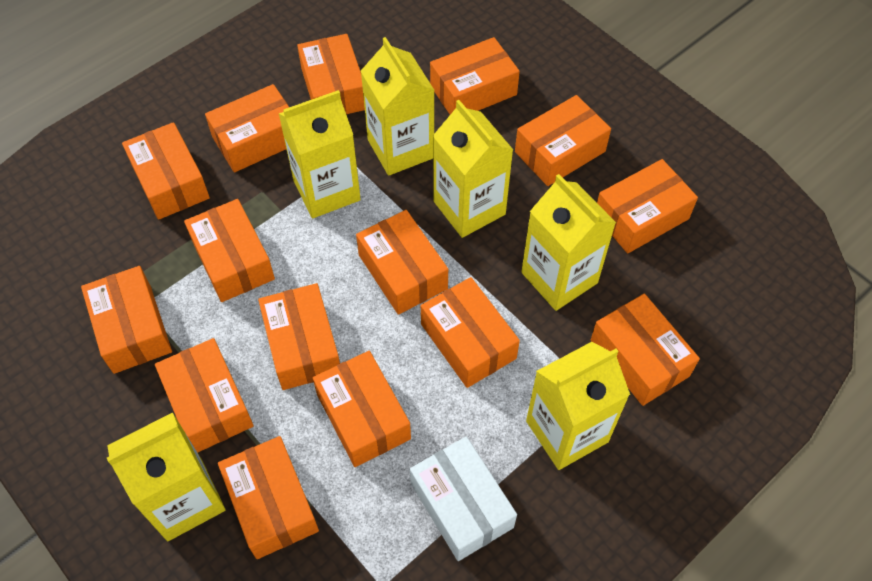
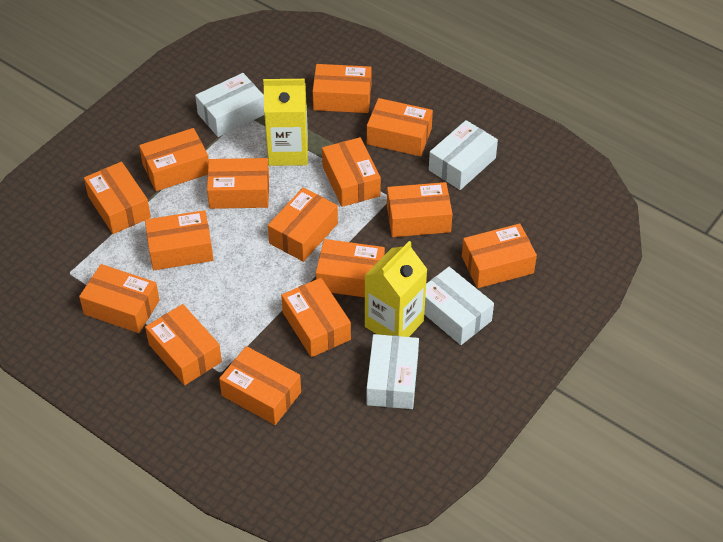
white box: [410,437,517,561] = 1 -> [195,73,264,137] [367,334,419,409] [424,267,494,345] [429,120,498,190] = 4
yellow carton: [107,413,226,541] [279,90,361,218] [361,37,435,176] [433,100,513,238] [521,174,616,311] [526,342,630,470] = 6 -> [263,79,308,166] [364,241,428,337] = 2

